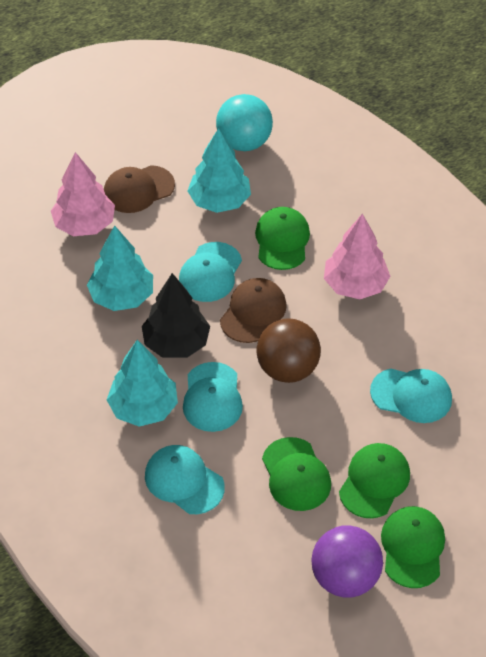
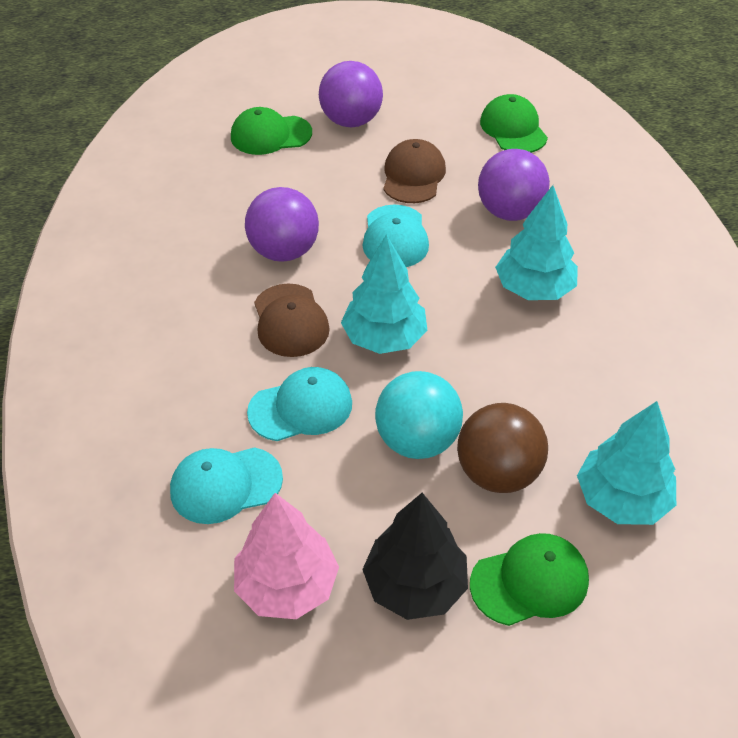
green cap: [255,207,310,270] [262,437,331,511] [339,443,410,518] [381,506,445,588] = 4 -> [231,107,312,155] [470,533,589,626] [480,94,548,153] = 3
pink tree: [51,152,115,236] [324,214,390,299] = 2 -> [234,493,339,619] = 1
purple ball: [311,525,383,597] = 1 -> [245,187,319,262] [319,61,383,128] [478,149,550,221] = 3
turquoise cap: [145,445,225,514] [179,242,242,302] [183,362,243,432] [370,369,452,423] = 4 -> [170,447,283,524] [247,367,352,441] [362,205,429,267] = 3

